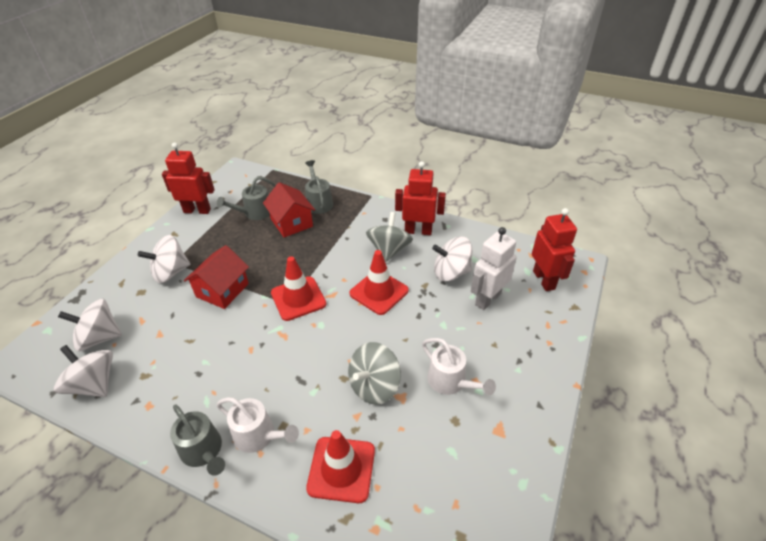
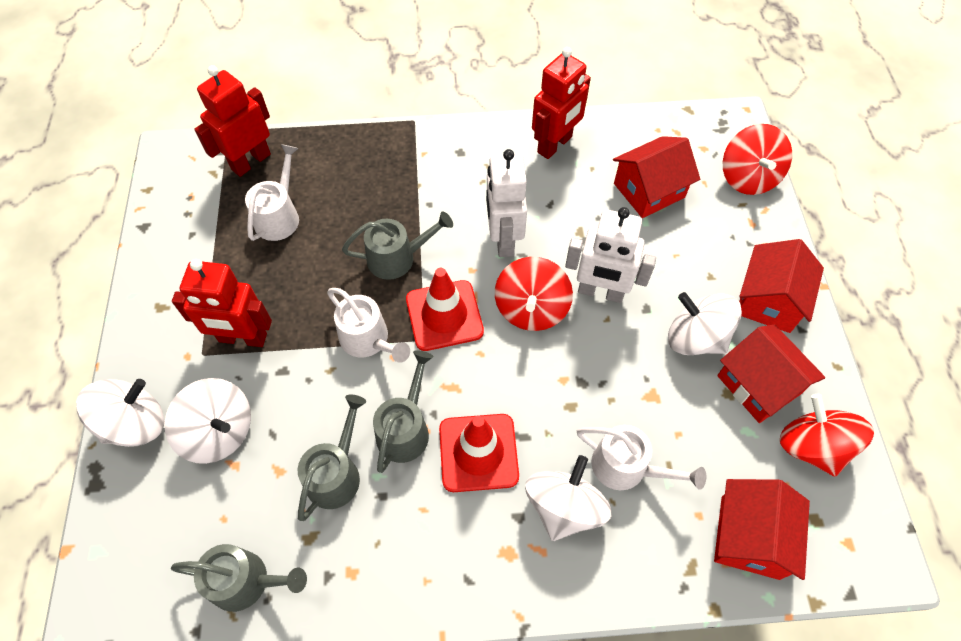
grey spinning top: [348,342,401,405] [366,212,413,262] = 2 -> none = 0
grey watering can: [170,405,225,476] [217,177,276,220] [305,160,333,214] = 3 -> [171,544,307,612] [298,395,366,521] [342,212,453,280] [373,350,434,473] = 4
red house: [184,245,249,309] [263,182,315,237] = 2 -> [613,136,700,218] [714,479,810,580] [717,324,825,423] [739,239,824,333] = 4
red spinning top: none = 0 -> [495,257,573,331] [723,124,792,195] [780,394,874,476] = 3
red traffic cone: [271,256,326,321] [306,430,375,503] [349,250,409,315] = 3 -> [406,268,484,351] [439,414,519,492] = 2
white robot: [471,227,517,310] = 1 -> [486,149,527,257] [565,207,656,303] = 2
white watering can: [217,397,299,453] [422,338,496,395] = 2 -> [245,144,299,241] [327,288,410,363] [577,425,706,490] = 3

